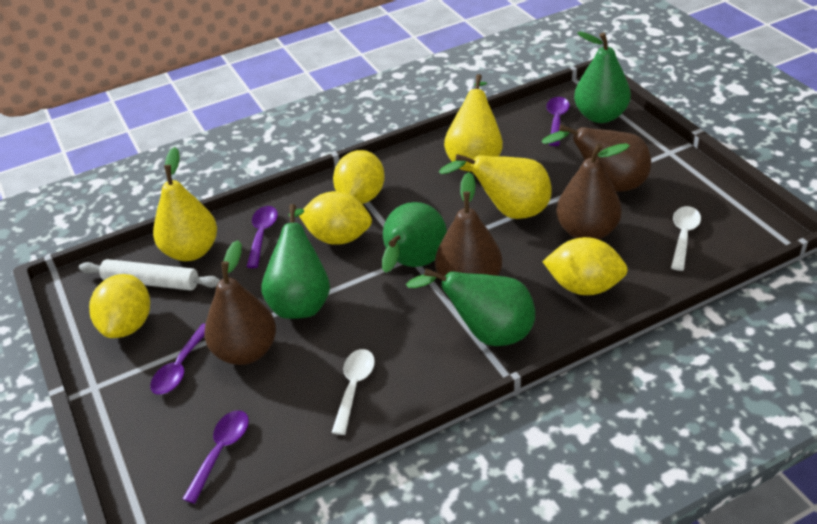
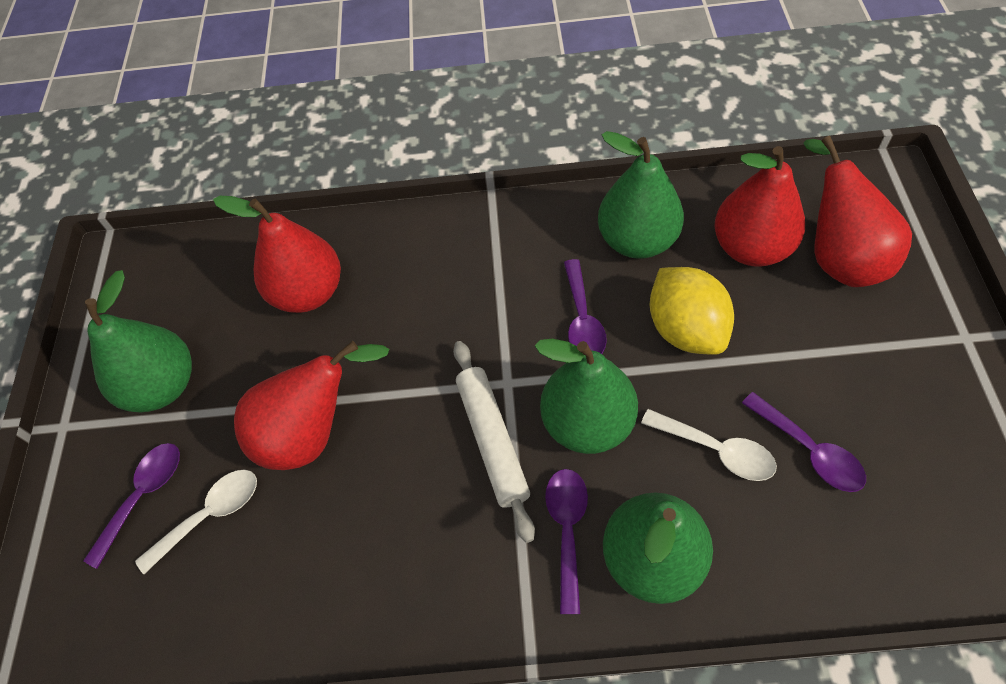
brown pear: [204,240,276,365] [435,172,502,276] [541,125,651,192] [556,143,630,240] = 4 -> none = 0
red pear: none = 0 -> [213,196,341,313] [234,341,389,470] [714,146,805,267] [804,136,912,287] = 4
yellow lemon: [89,274,150,338] [299,191,372,245] [333,150,385,204] [542,237,628,295] = 4 -> [650,267,734,355] = 1
yellow pear: [153,147,217,261] [439,154,552,219] [444,74,503,172] = 3 -> none = 0

